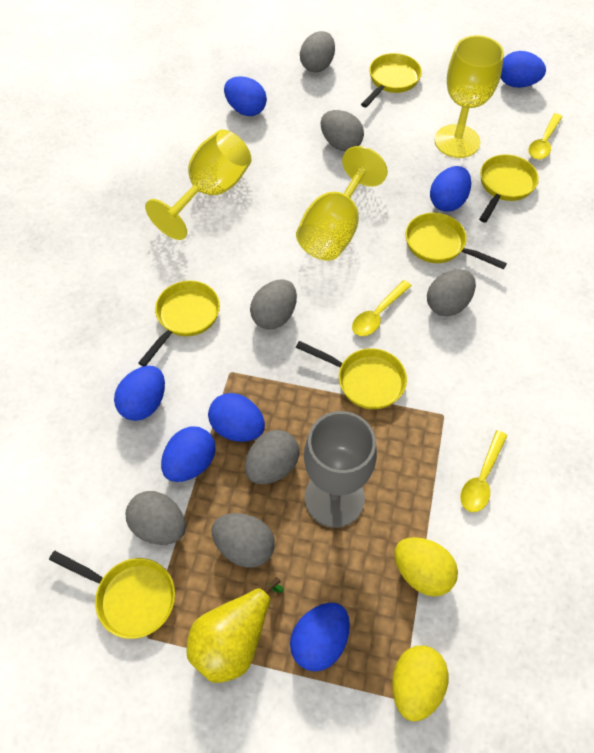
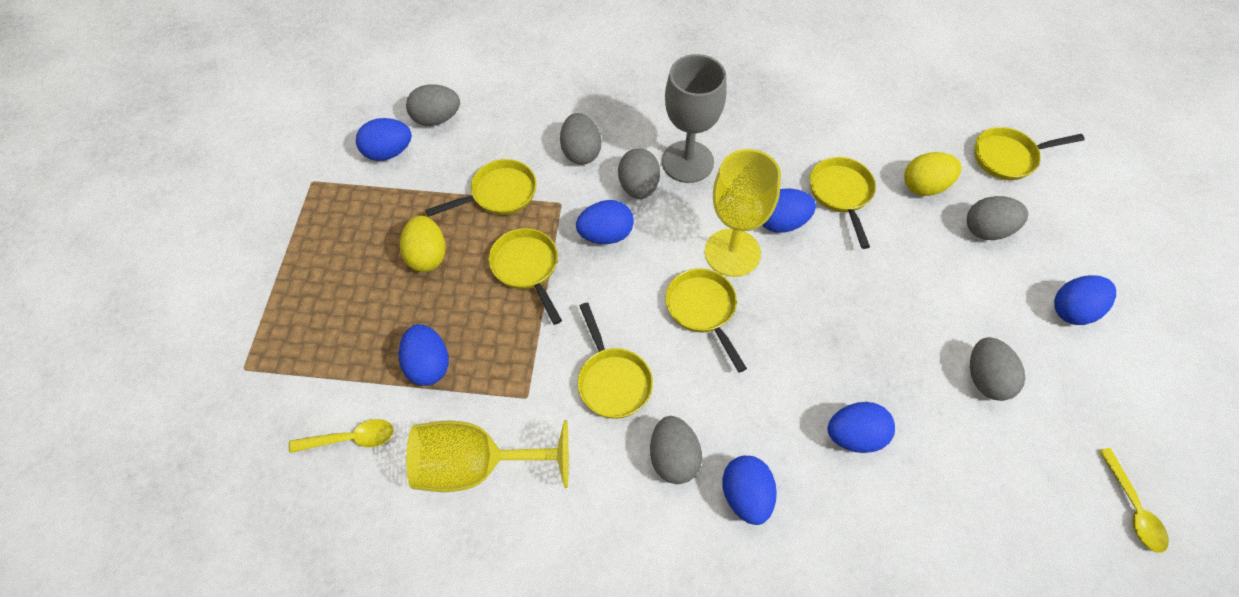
grey egg: [126,491,186,545] [212,513,275,568] [245,430,299,484] [250,279,297,329] [300,31,335,73] [320,110,364,151] [427,269,476,316] = 7 -> [406,84,460,126] [560,113,601,165] [618,148,660,199] [650,416,702,484] [967,196,1028,240] [970,337,1025,401] = 6
yellow goblet: [145,130,251,240] [296,146,388,261] [435,35,504,158] = 3 -> [406,420,569,492] [705,149,781,277] = 2
yellow pear: [186,577,284,683] = 1 -> none = 0
yellow spoon: [352,280,412,336] [461,430,507,512] [529,113,562,159] = 3 -> [289,419,394,453] [1099,448,1169,553] = 2

